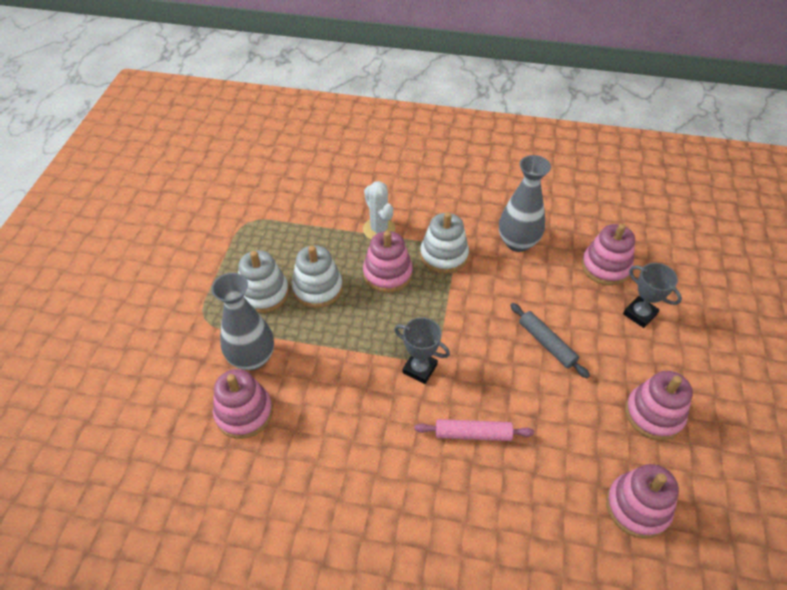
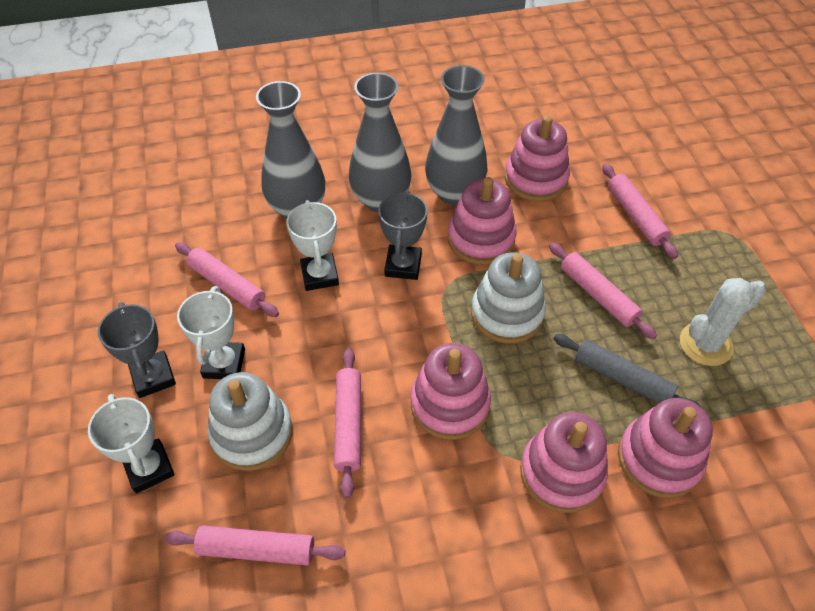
grey vase: [211,273,274,370] [499,155,551,252] = 2 -> [256,81,325,219] [349,73,412,212] [425,65,488,205] = 3
pink rolling pin: [414,419,534,441] = 1 -> [164,526,345,565] [175,242,279,317] [334,348,361,498] [549,242,657,339] [602,164,678,259] = 5
white stacking toy: [238,250,289,313] [292,245,343,308] [420,212,469,274] = 3 -> [208,372,293,471] [471,252,546,343] = 2
white trophy: none = 0 -> [88,394,175,494] [177,286,245,379] [287,200,339,291] = 3

